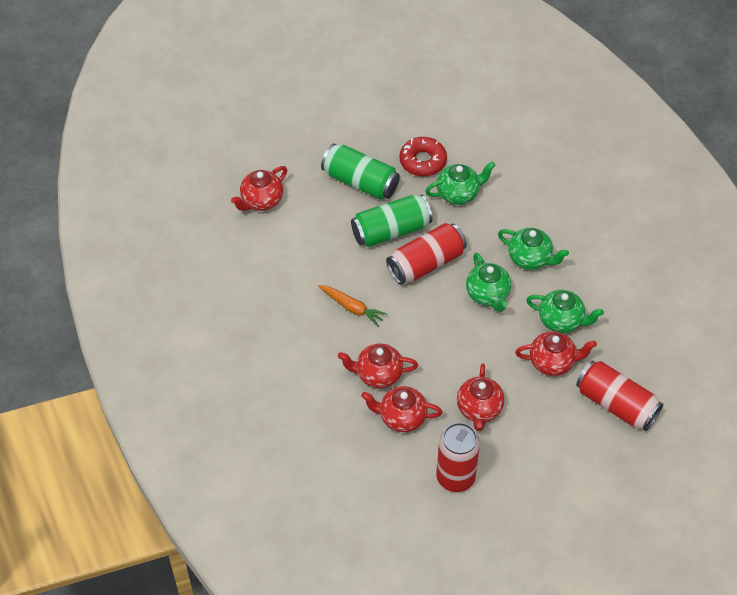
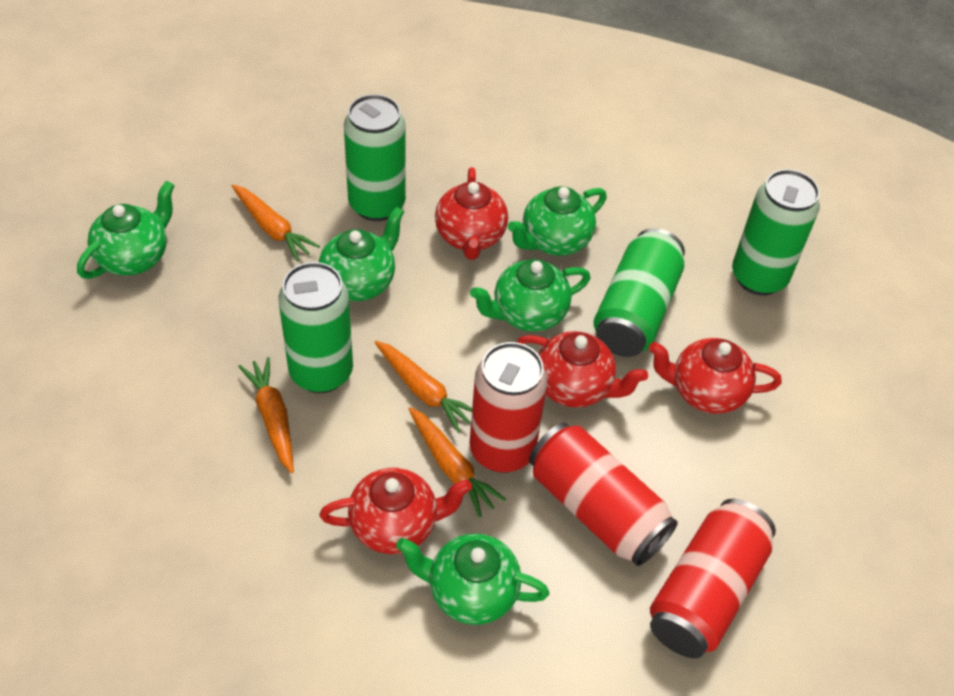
green can: [321,143,400,200] [351,195,433,247] = 2 -> [279,262,353,393] [344,94,406,221] [593,228,685,357] [732,169,820,295] = 4
green teapot: [425,162,495,205] [466,253,511,312] [498,228,569,270] [526,290,604,333] = 4 -> [77,181,175,279] [319,207,404,301] [396,533,549,625] [470,259,591,332] [508,186,607,256] = 5
orange carrot: [318,285,387,326] = 1 -> [232,185,320,262] [238,357,294,473] [375,341,472,433] [408,407,506,517] = 4
red donut: [399,137,447,177] = 1 -> none = 0
red teapot: [231,166,287,211] [338,343,418,388] [361,386,442,432] [457,363,505,431] [515,331,597,376] = 5 -> [320,468,472,554] [435,167,508,260] [516,331,648,408] [649,338,782,414] = 4

